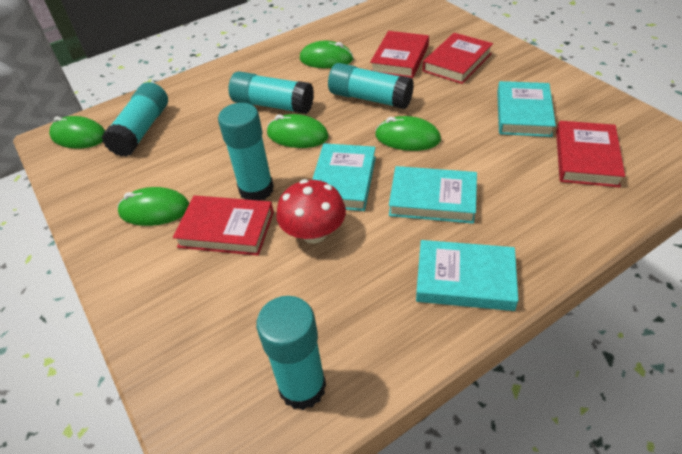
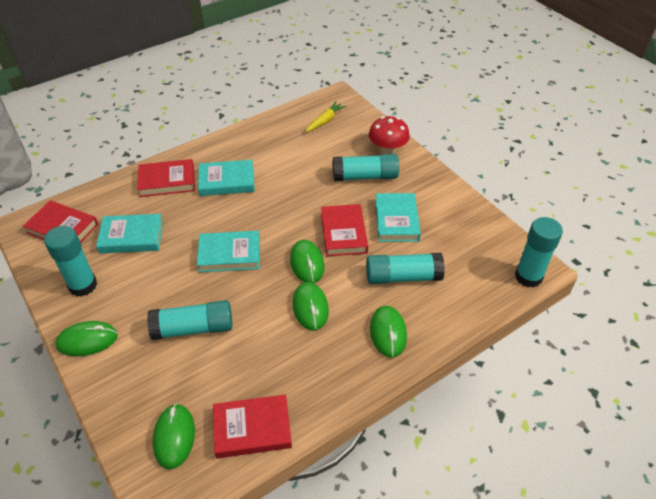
yellow carrot: none = 0 -> [306,102,346,132] = 1

